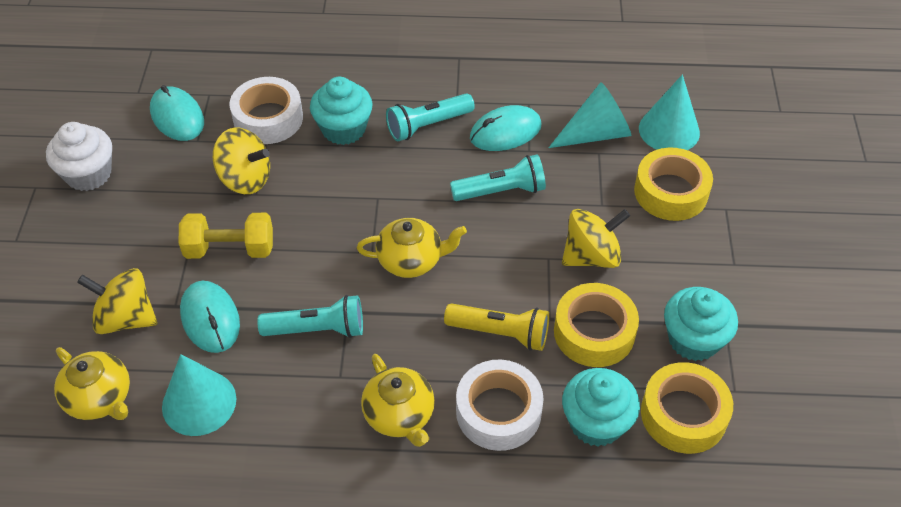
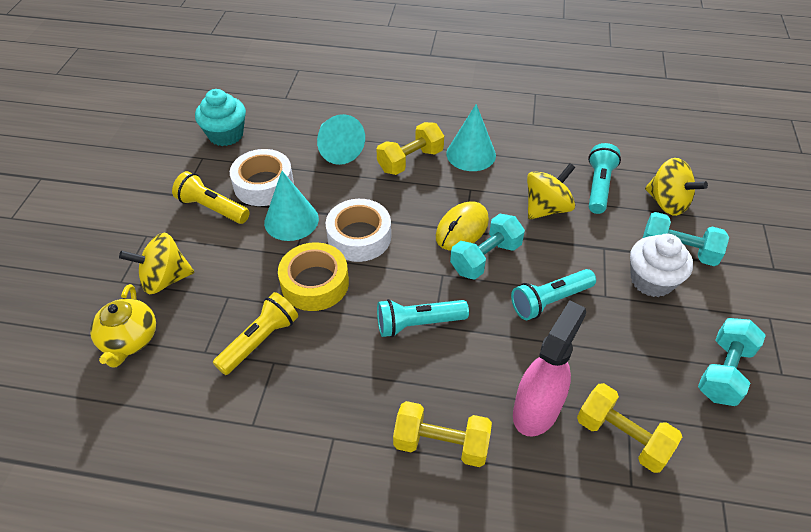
pink spray bottle: none = 0 -> [513,300,586,437] = 1
turquoise cupcake: [310,77,373,145] [562,368,640,447] [664,287,738,361] = 3 -> [195,89,246,146] = 1
turquoise dumbbell: none = 0 -> [450,214,525,279] [643,212,729,266] [698,318,766,406] = 3
turquoise mouse: [150,85,204,141] [180,281,240,353] [470,105,542,151] = 3 -> none = 0
yellow dumbbell: [179,213,273,259] = 1 -> [376,122,444,175] [393,401,492,467] [577,383,682,473] = 3
yellow flashlight: [444,303,549,351] = 1 -> [172,171,250,224] [213,292,298,375] = 2
yellow mouse: none = 0 -> [436,201,489,250] = 1
yellow tape: [554,283,639,367] [634,148,713,221] [641,362,733,454] = 3 -> [278,242,349,311] = 1
yellow teapot: [54,347,130,420] [357,218,467,278] [361,354,435,447] = 3 -> [90,284,156,367] = 1

